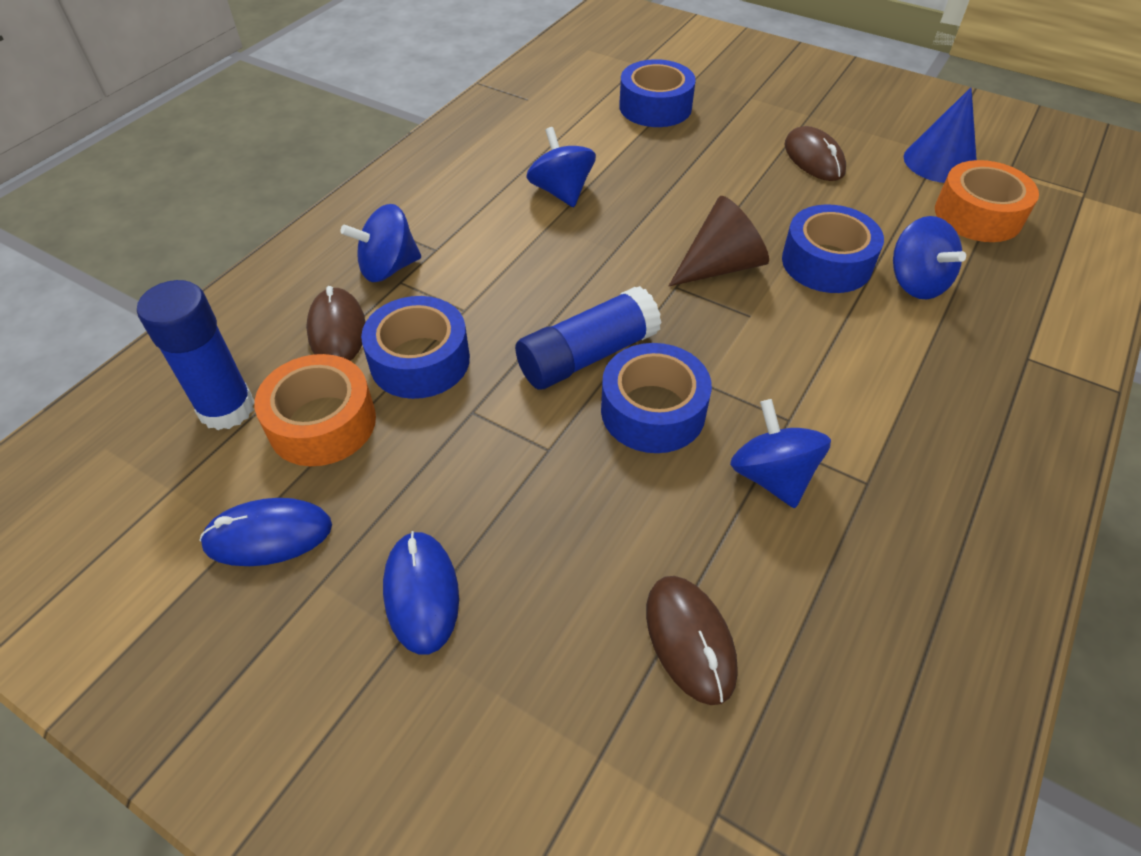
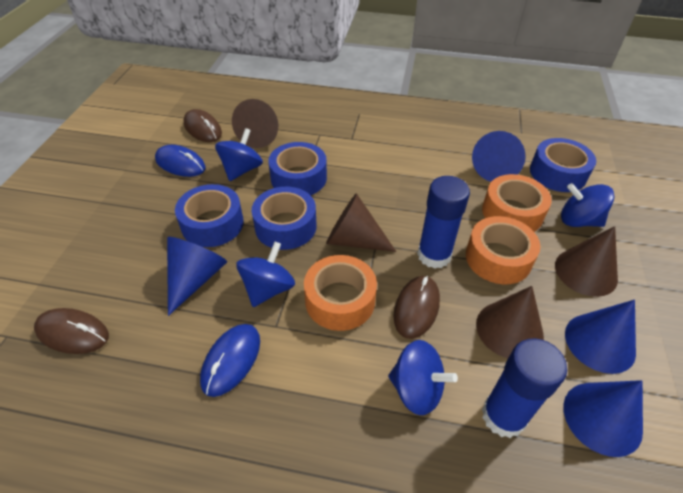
blue cone: [904,87,977,183] = 1 -> [167,237,227,316] [472,131,526,182] [563,380,643,457] [565,300,636,374] = 4
brown cone: [669,196,769,286] = 1 -> [232,99,278,148] [326,193,396,252] [476,286,544,358] [555,226,618,297] = 4
orange tape: [254,354,376,466] [935,160,1039,242] = 2 -> [304,255,377,331] [466,216,540,284] [482,174,552,232] = 3

